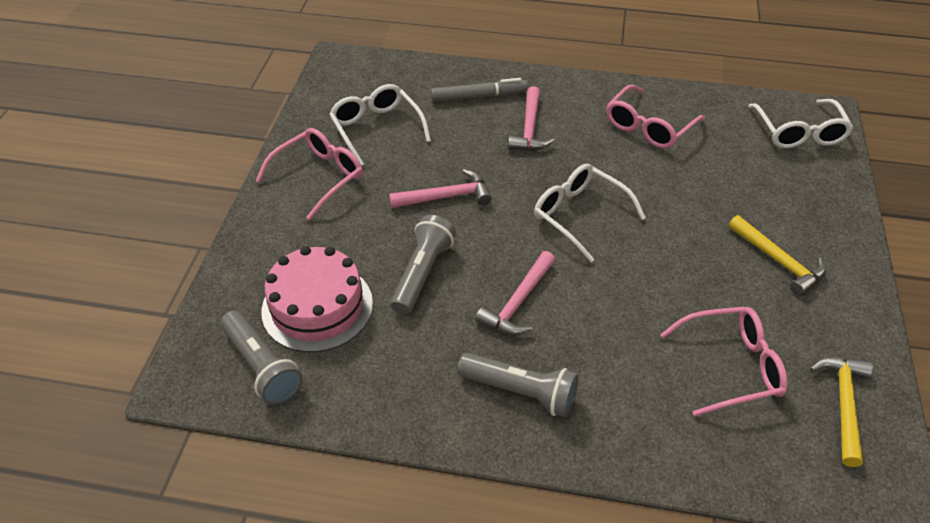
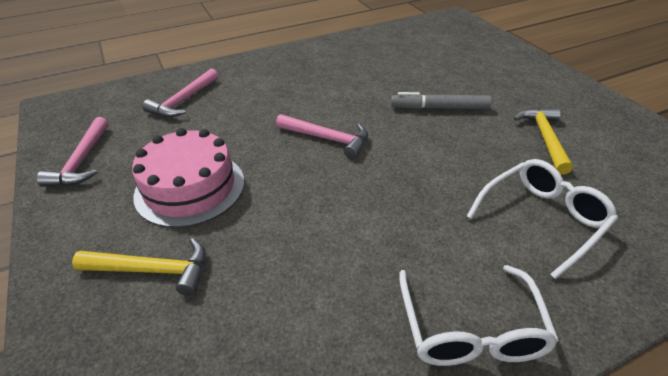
grey flashlight: [221,310,303,405] [390,215,456,314] [457,353,579,418] = 3 -> none = 0
pink glasses: [256,128,363,220] [606,84,705,149] [660,306,788,416] = 3 -> none = 0
white glasses: [329,84,431,166] [534,164,646,262] [748,99,853,148] = 3 -> [399,265,559,366] [467,159,618,279] = 2

